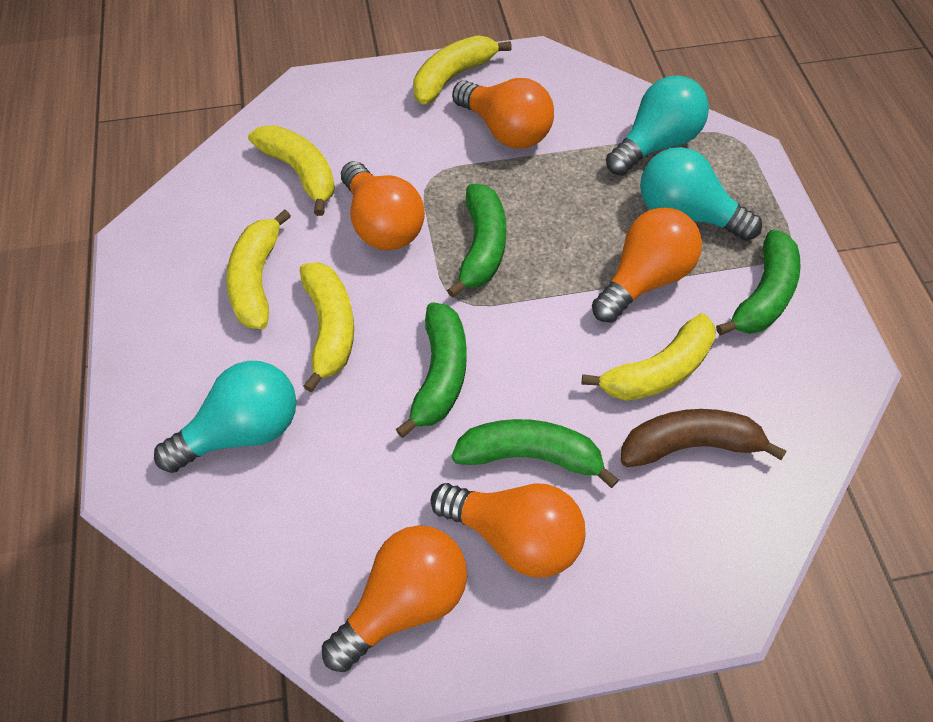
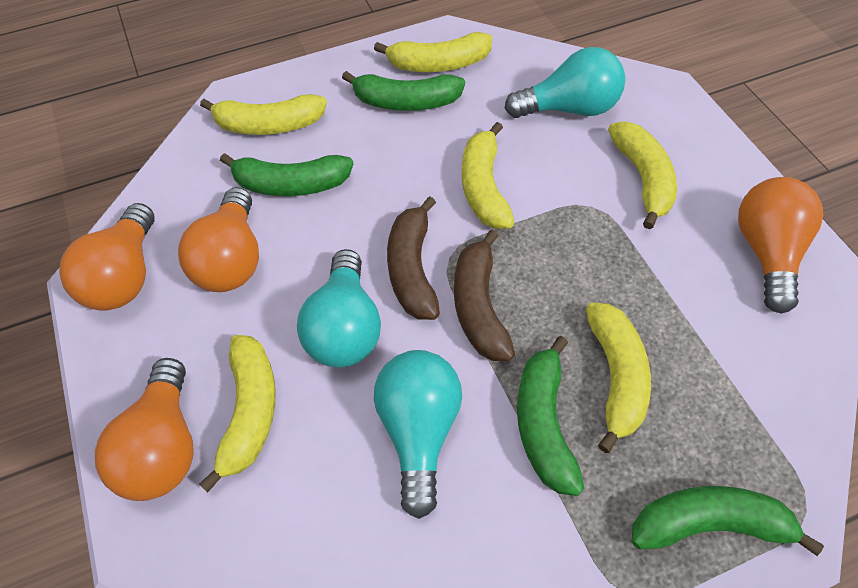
brown banana: [621,409,786,467] = 1 -> [387,196,440,320] [454,229,515,361] = 2
orange light bulb: [322,525,467,672] [341,161,425,250] [430,483,585,578] [452,78,554,149] [592,207,702,323] = 5 -> [59,203,155,311] [95,358,194,501] [178,187,259,292] [738,177,823,314] = 4
yellow banana: [226,209,291,329] [248,125,335,216] [300,262,354,392] [413,35,512,105] [582,313,716,401] = 5 -> [199,335,276,492] [200,94,327,135] [374,32,492,72] [462,122,515,229] [586,302,651,453] [608,121,677,229] = 6

